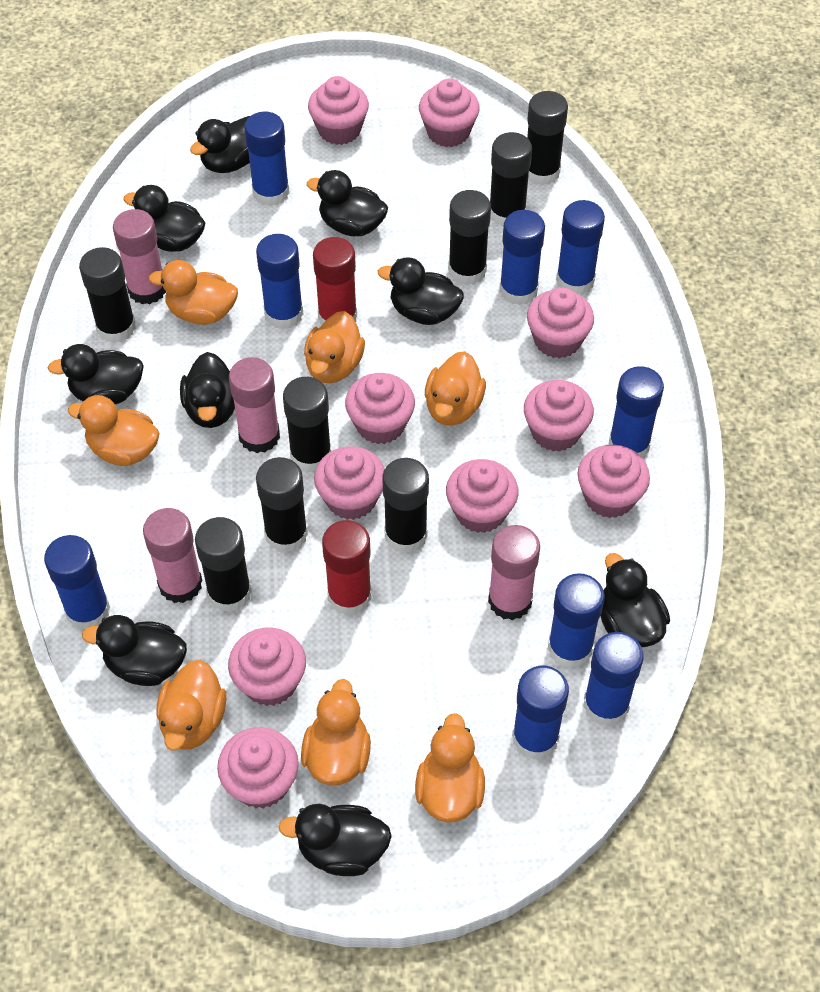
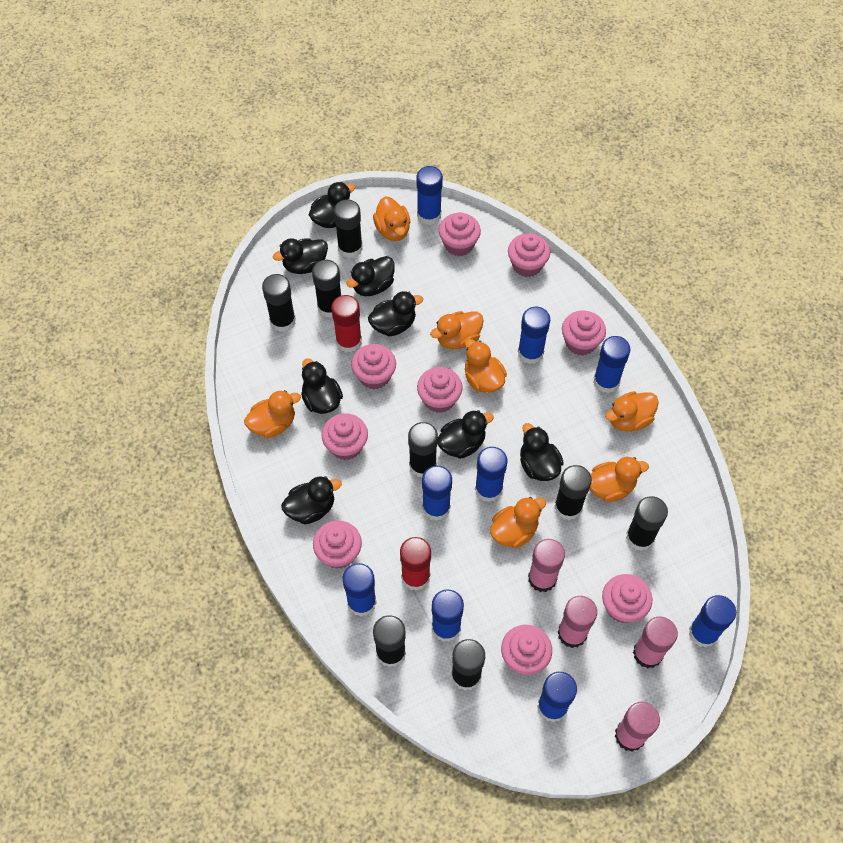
black duck: [48,344,144,404] [82,615,187,686] [123,185,205,252] [180,352,235,428] [190,116,250,173] [278,804,392,876] [307,170,388,236] [378,257,464,325] [601,553,670,647] = 9 -> [273,238,328,274] [281,476,342,525] [301,358,343,414] [309,182,355,228] [346,256,395,296] [368,291,423,336] [438,410,494,459] [520,423,564,481] = 8
pink cupcake: [217,727,299,809] [228,627,306,706] [308,76,369,145] [314,446,385,520] [345,373,415,444] [419,78,480,147] [446,459,518,533] [524,380,594,452] [527,287,594,359] [578,445,650,518] = 10 -> [313,520,362,569] [321,413,368,460] [351,344,396,390] [417,367,462,413] [439,212,481,256] [501,625,552,675] [508,233,550,277] [562,311,606,356] [602,574,652,623] = 9

